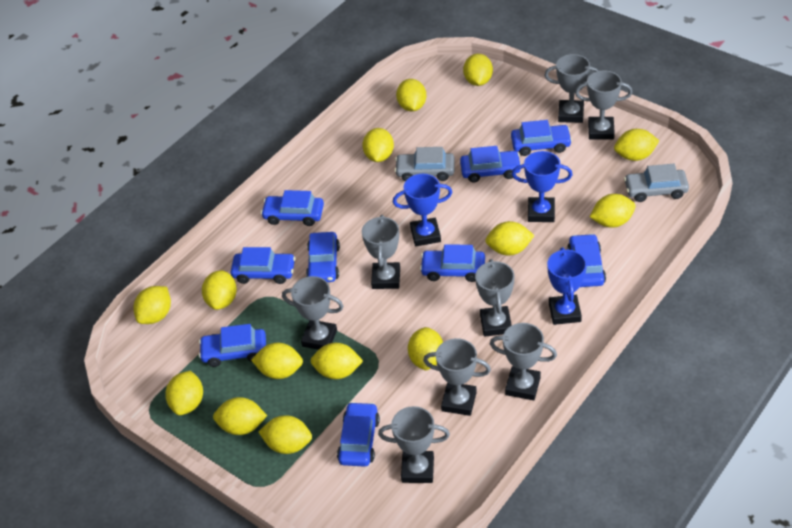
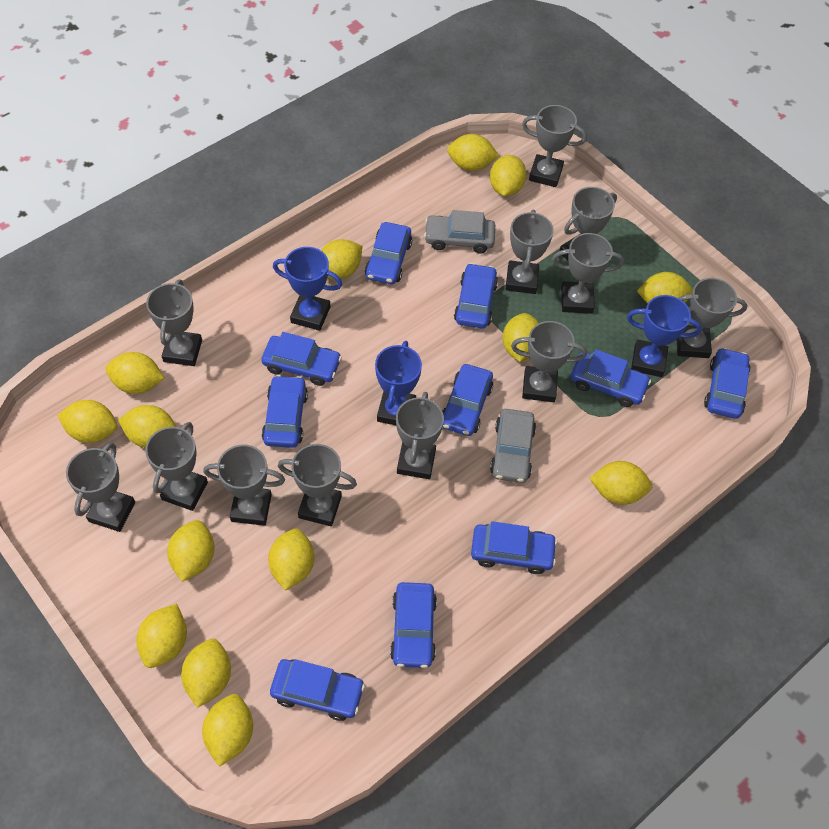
blue car: [199,324,266,367] [231,247,295,284] [261,190,324,226] [306,232,340,282] [337,402,380,467] [420,244,485,282] [460,146,521,183] [511,120,572,156] [567,234,606,287] = 9 -> [261,332,342,386] [262,375,308,448] [270,659,365,721] [365,222,412,284] [390,582,437,668] [442,364,493,436] [454,263,498,329] [471,521,557,574] [571,349,651,407] [704,348,751,419] = 10
grey trophy: [282,276,344,350] [362,215,400,289] [378,406,450,483] [423,338,491,416] [475,259,514,337] [490,323,557,400] [544,54,599,123] [575,70,633,140] = 8 -> [66,442,135,532] [145,422,208,511] [146,279,202,366] [203,445,285,526] [278,444,357,526] [396,392,444,479] [506,210,554,294] [511,321,587,402] [522,105,587,187] [552,233,624,314] [560,187,617,261] [676,278,747,358] = 12

